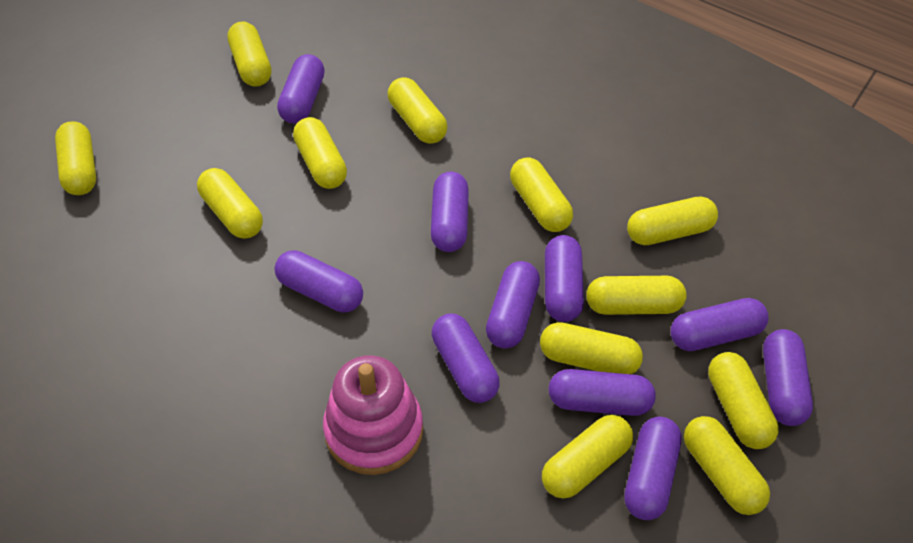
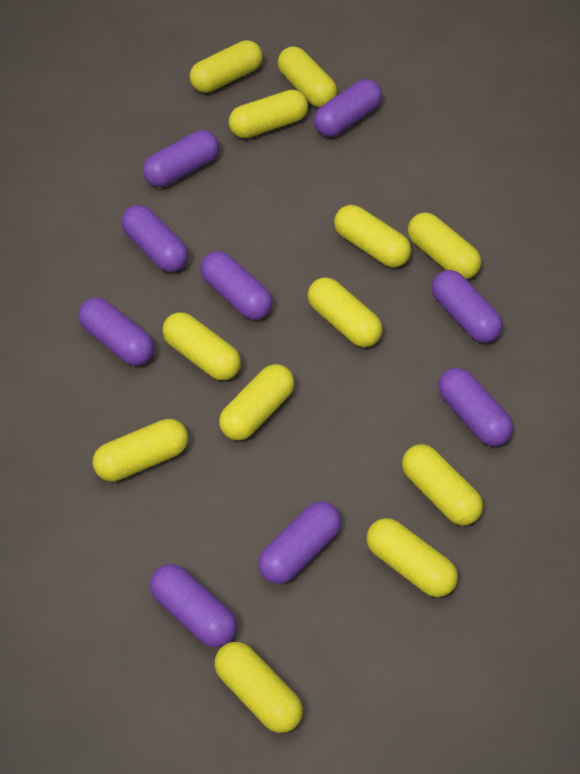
pink stacking toy: [323,355,423,475] = 1 -> none = 0
purple capsule: [275,250,363,313] [277,54,325,123] [431,172,469,252] [432,314,500,403] [486,261,540,349] [545,235,584,322] [549,369,656,416] [624,417,682,520] [671,298,768,351] [763,329,813,426] = 10 -> [78,298,154,366] [121,205,188,272] [143,130,219,187] [150,564,237,648] [200,251,272,320] [258,501,341,584] [314,79,382,137] [431,270,503,343] [438,367,513,446] = 9

